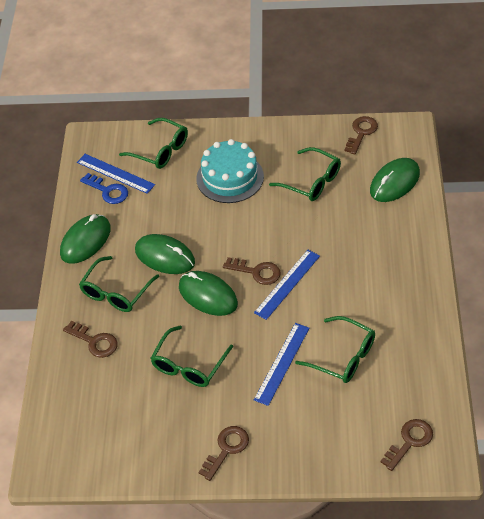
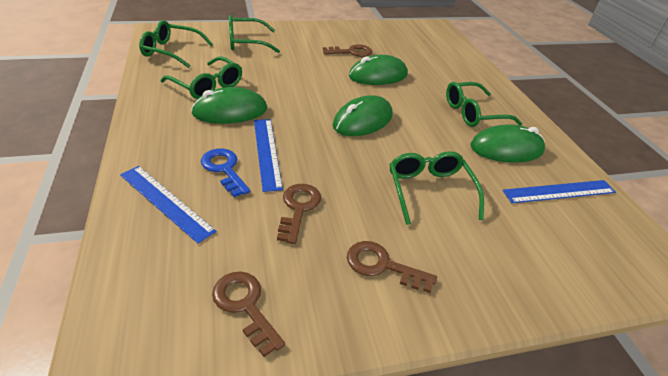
brown key: [63,321,118,358] [198,426,249,481] [223,257,281,285] [345,116,378,154] [380,419,433,471] = 5 -> [212,271,285,357] [277,184,321,244] [323,44,372,57] [347,241,437,293] = 4
turquoise cake: [196,139,264,203] = 1 -> none = 0

